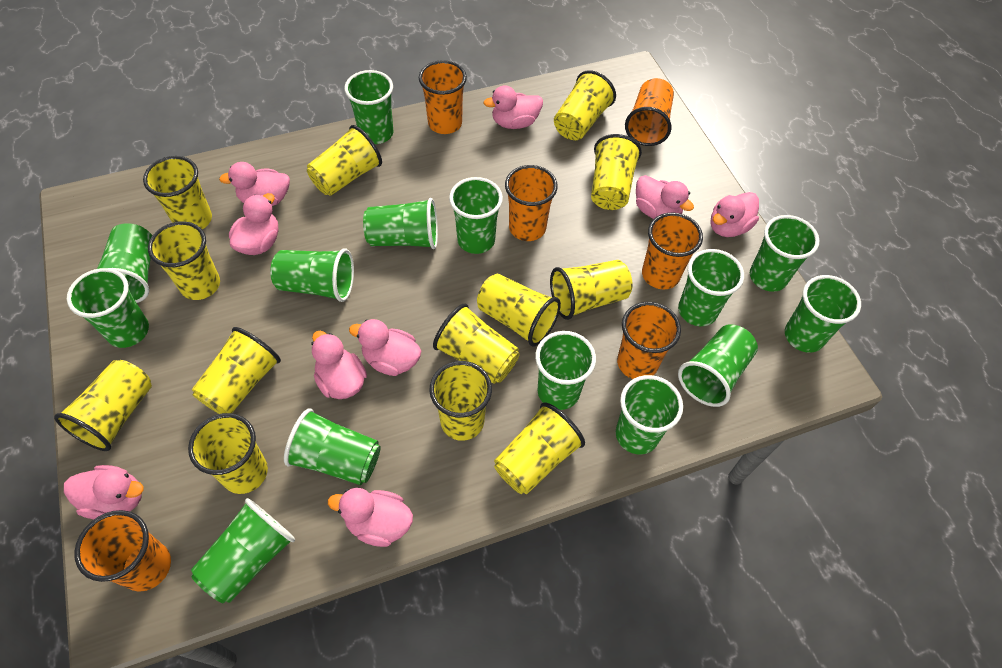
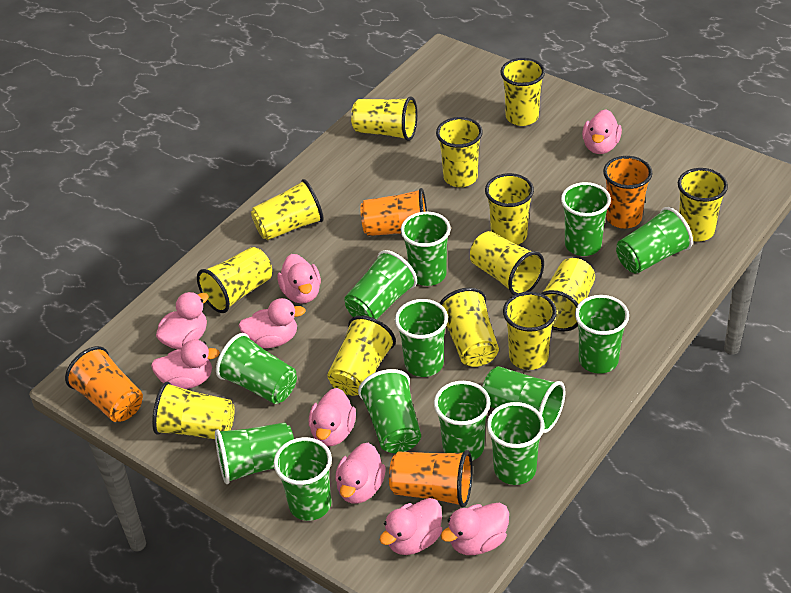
green cup: [67,268,149,348] [97,223,152,303] [191,498,295,603] [270,248,354,302] [284,409,381,485] [344,70,393,144] [363,198,438,249] [449,177,503,254] [535,331,596,410] [616,375,683,454] [678,249,744,326] [678,324,758,407] [750,215,819,292] [785,275,861,353] = 14 -> [215,423,294,484] [216,333,297,404] [274,437,332,521] [344,250,417,319] [358,369,421,453] [395,299,448,377] [401,212,451,286] [434,381,491,461] [482,366,566,433] [487,402,544,485] [561,182,611,256] [575,295,629,374] [616,207,693,274] = 13
orange cup: [74,510,171,591] [419,60,467,134] [505,165,558,241] [617,302,681,379] [625,78,674,146] [642,212,703,290] = 6 -> [65,346,143,422] [360,188,427,236] [389,450,473,508] [603,156,652,229] = 4

